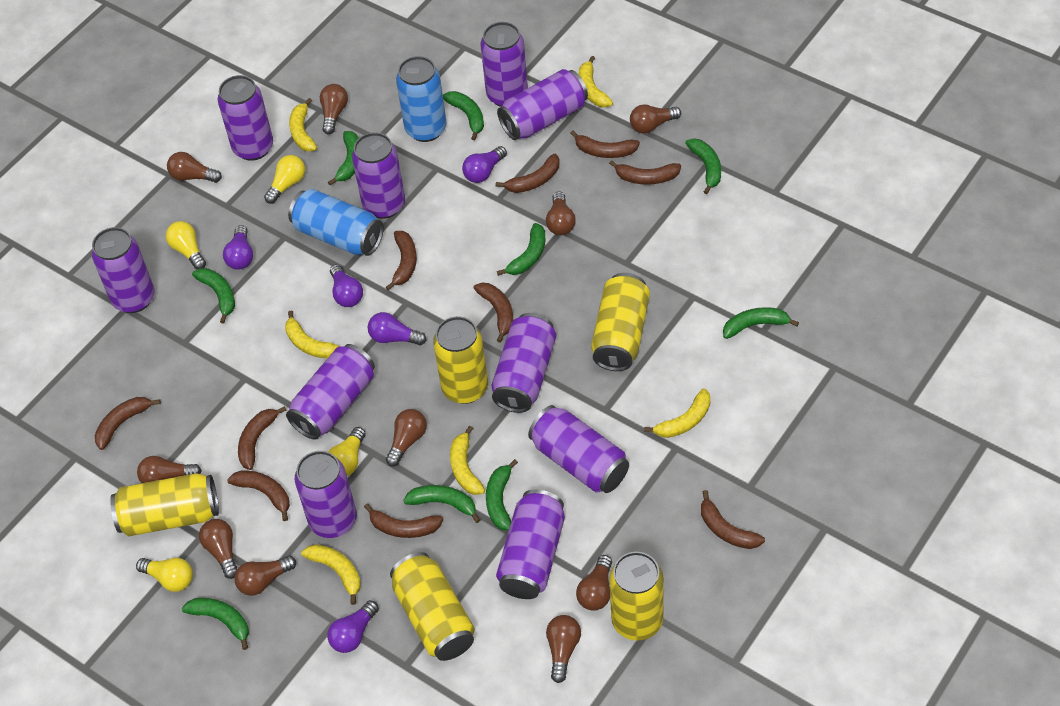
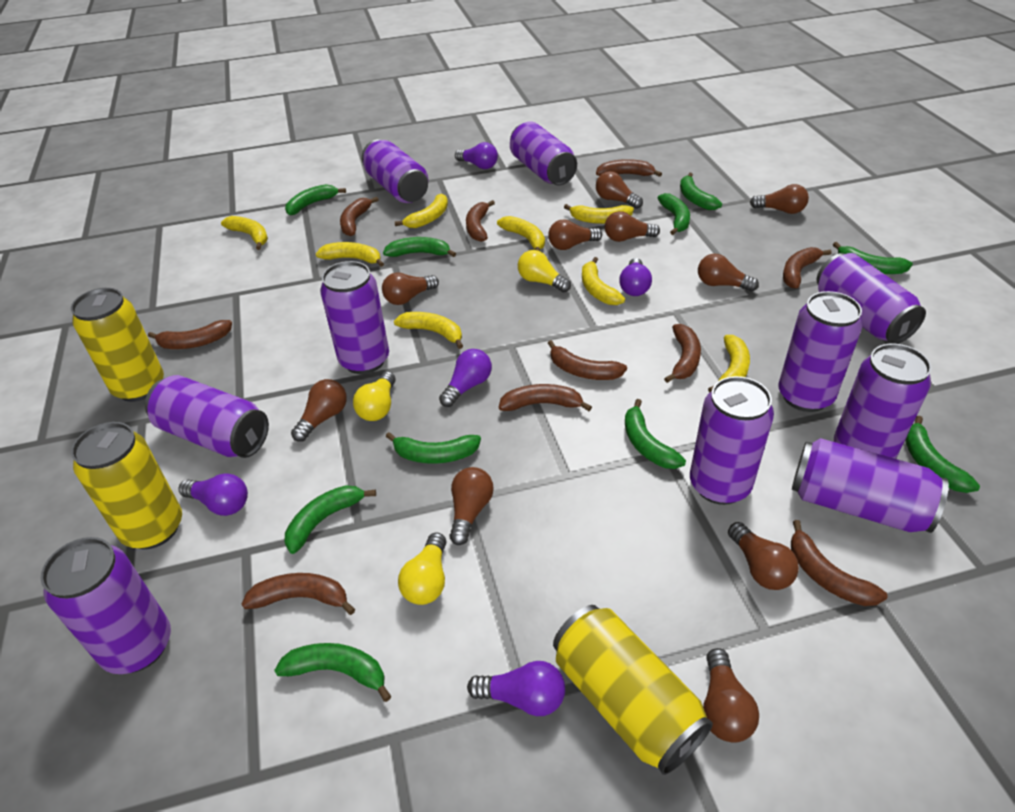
blue can: [288,189,384,256] [396,56,447,142] = 2 -> none = 0
green banana: [182,598,249,650] [192,268,235,323] [328,131,359,186] [403,485,480,523] [443,91,484,140] [486,459,518,531] [497,223,545,276] [685,138,721,194] [723,307,799,339] = 9 -> [274,643,392,702] [285,184,346,215] [285,485,376,554] [383,237,456,257] [386,432,481,464] [625,399,686,469] [658,193,690,235] [680,173,722,210] [833,242,913,274] [905,415,980,493] = 10
yellow banana: [285,310,340,358] [289,98,317,152] [301,544,361,605] [450,426,485,495] [579,56,613,107] [644,388,710,438] = 6 -> [221,216,268,250] [316,242,384,267] [394,194,448,228] [394,312,463,349] [497,216,545,251] [564,204,634,224] [582,257,625,305] [708,335,750,392] = 8
yellow can: [110,473,219,536] [390,552,475,661] [433,316,488,404] [591,273,650,371] [609,552,664,640] = 5 -> [71,288,164,402] [71,422,182,549] [553,605,713,775] = 3
yellow light bulb: [136,558,193,592] [166,221,206,270] [264,155,305,204] [328,427,366,476] = 4 -> [353,371,396,421] [398,533,446,605] [518,250,571,292] = 3

